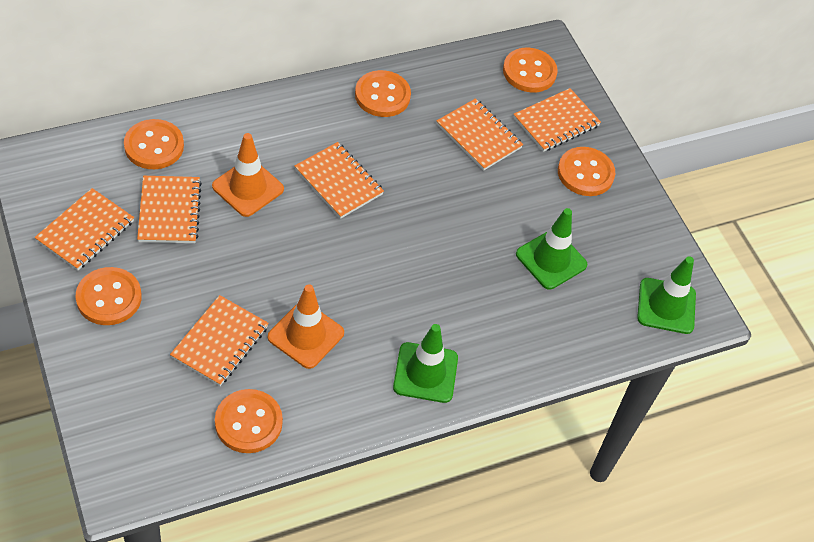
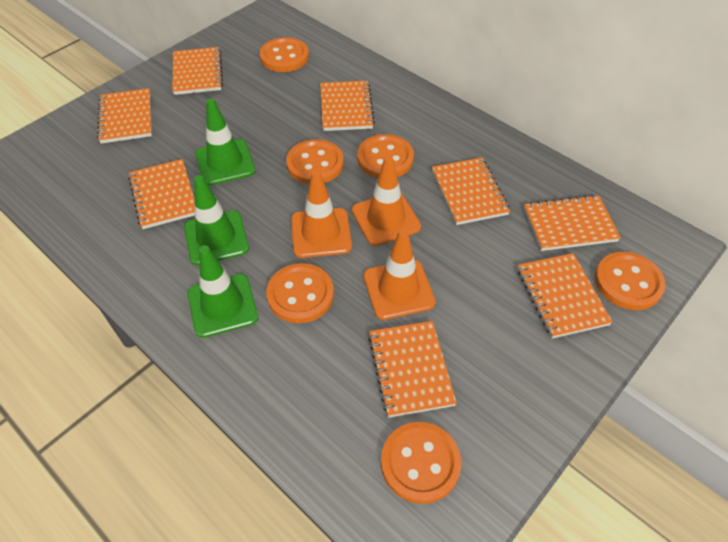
orange notebook: [34,188,134,271] [137,176,202,243] [170,295,269,386] [295,142,384,219] [437,98,523,171] [513,88,601,152] = 6 -> [97,88,152,144] [128,159,195,229] [172,47,223,95] [320,81,375,131] [368,321,457,418] [432,158,510,225] [518,253,613,339] [524,195,621,251] = 8
orange traffic cone: [212,133,284,217] [268,284,344,369] = 2 -> [291,170,352,258] [352,155,421,246] [364,229,436,320] = 3

